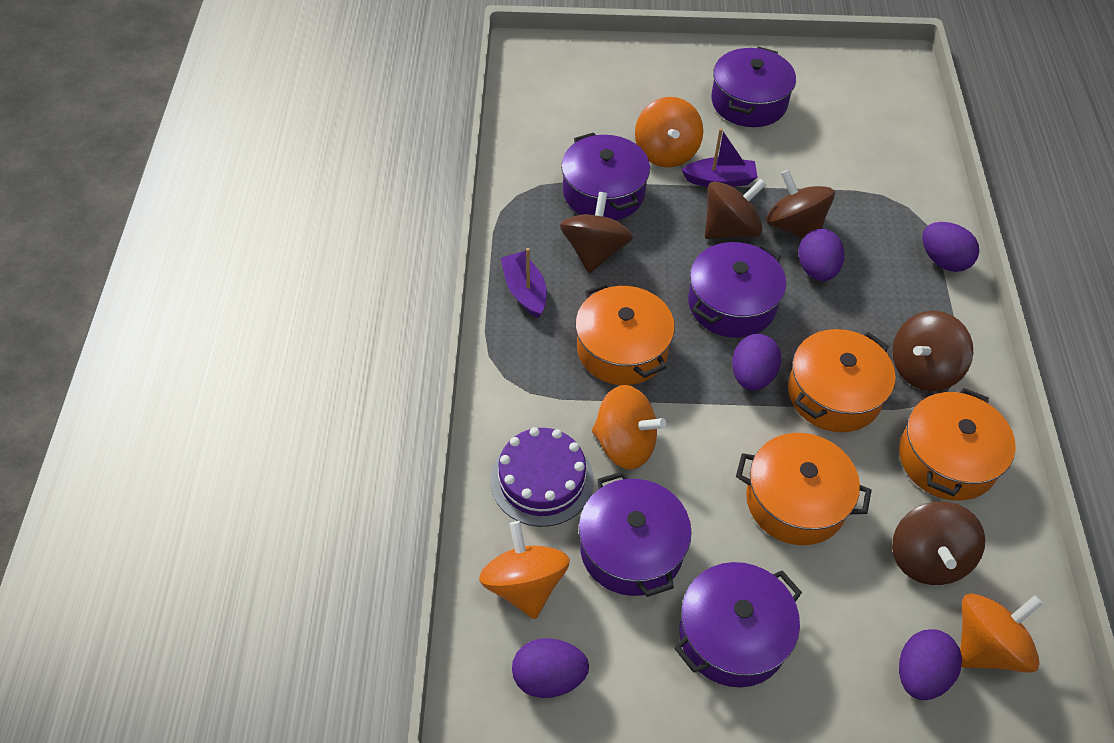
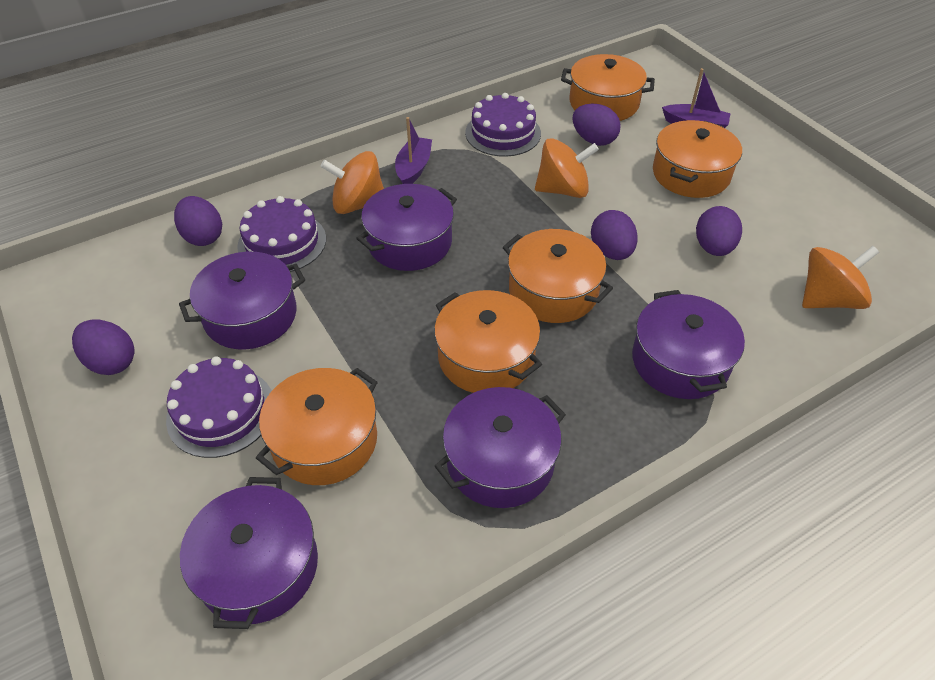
brown spinning top: [560,192,633,273] [705,179,767,239] [766,170,835,239] [892,311,973,391] [892,502,985,585] = 5 -> none = 0
orange pot: [575,283,675,385] [736,433,872,545] [788,329,896,432] [899,388,1016,501] = 4 -> [256,368,378,485] [434,290,542,393] [503,229,613,323] [561,54,655,121] [653,120,742,198] = 5
orange spinning top: [479,521,570,619] [592,385,666,470] [635,97,703,168] [960,593,1043,673] = 4 -> [320,151,384,214] [535,138,599,198] [802,246,879,309] = 3
purple cake: [491,427,594,527] = 1 -> [166,356,272,458] [237,196,326,272] [465,93,541,157] = 3

